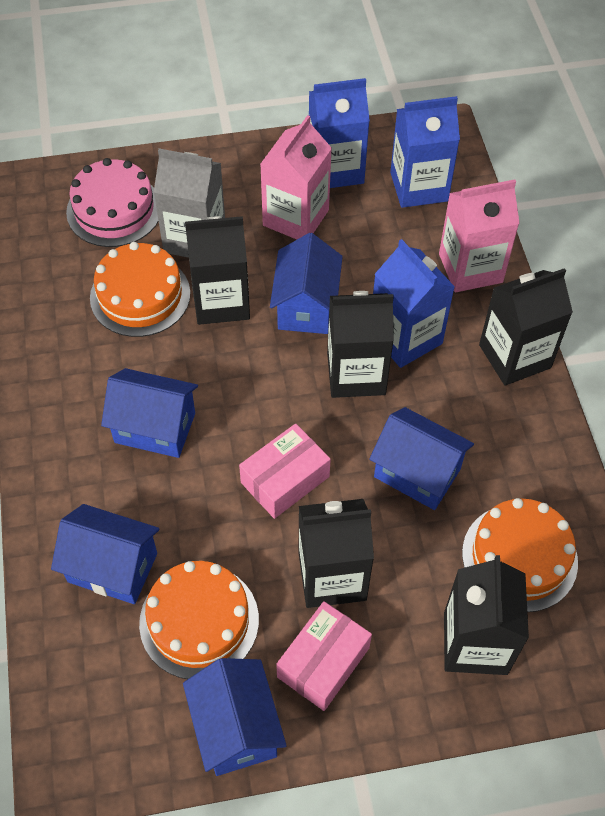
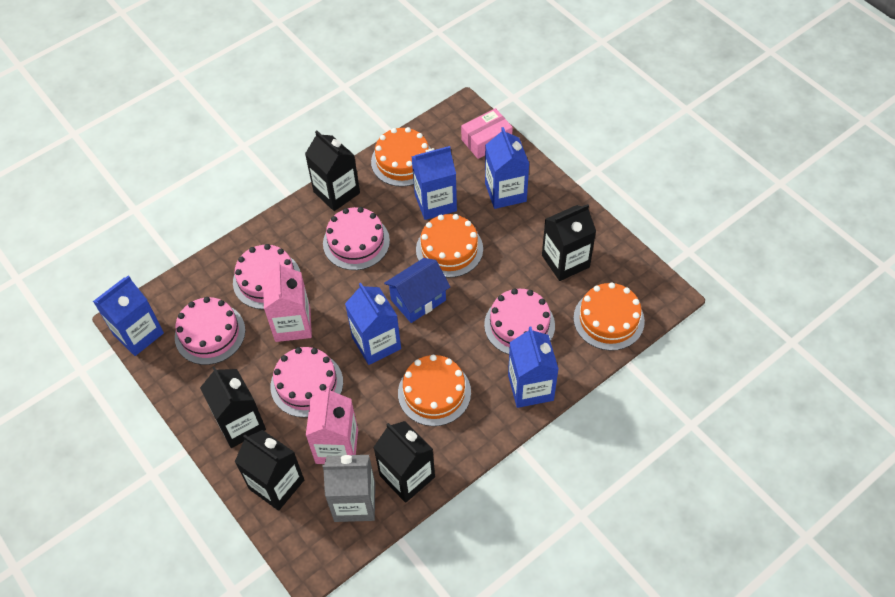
blue carton: [309,78,370,188] [373,239,455,368] [390,96,460,208] = 3 -> [93,276,164,356] [345,283,401,365] [411,146,457,220] [485,127,529,209] [508,327,559,408] = 5
blue house: [51,504,159,604] [101,368,198,458] [183,658,287,776] [270,233,343,334] [369,407,474,510] = 5 -> [384,258,450,323] = 1
orange cake: [90,242,190,337] [139,561,259,679] [462,498,578,612] = 3 -> [371,127,431,187] [398,355,471,426] [416,214,483,278] [573,282,645,351] = 4
pink box: [239,424,331,519] [276,601,372,711] = 2 -> [461,108,513,159] = 1
pink cake: [66,158,159,247] = 1 -> [175,297,245,365] [233,244,300,309] [271,347,343,417] [323,207,390,270] [484,288,555,354] = 5

